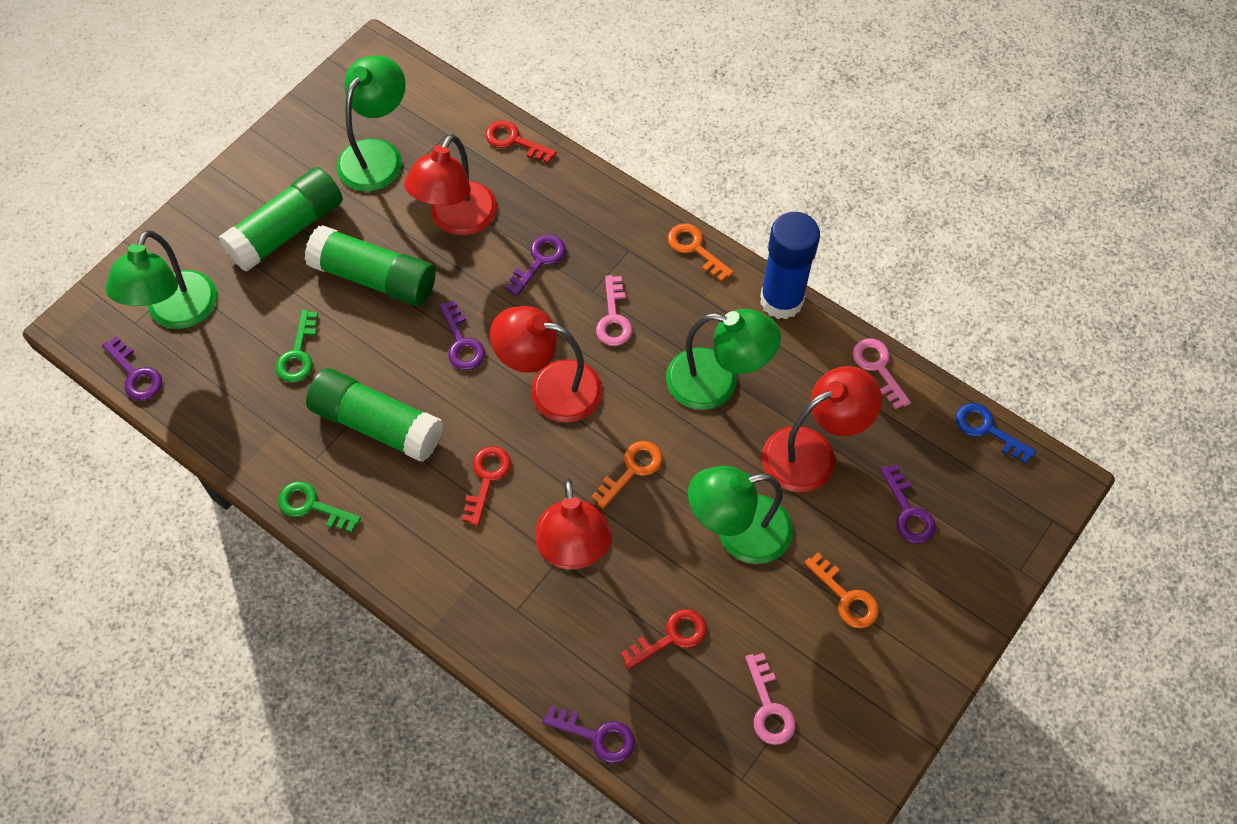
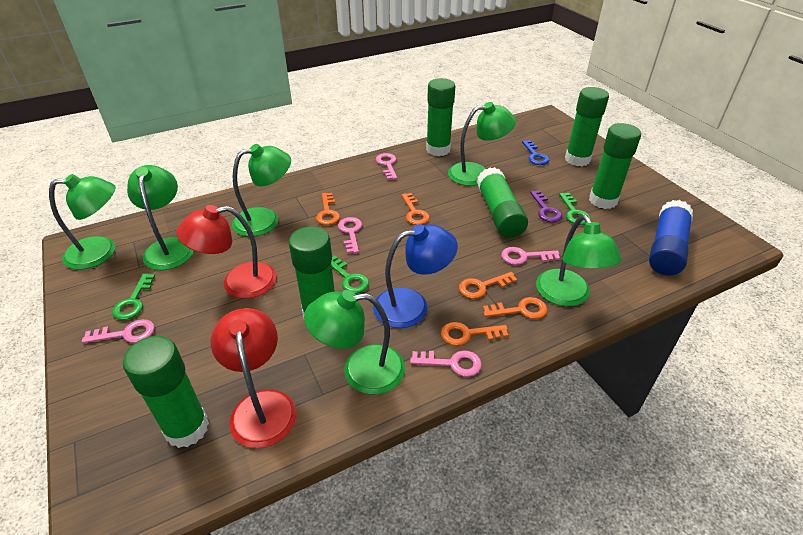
blue lamp: none = 0 -> [373,224,458,328] = 1
green glue stick: [219,167,343,272] [305,225,436,306] [306,368,443,462] = 3 -> [123,336,209,448] [289,226,335,319] [426,78,455,156] [477,167,528,238] [565,87,609,166] [589,123,641,209] = 6
green key: [275,310,318,382] [278,481,361,532] = 2 -> [112,273,155,320] [331,256,369,294] [559,193,591,225] = 3
green lamp: [105,230,217,329] [336,56,406,192] [666,309,781,410] [688,466,793,564] = 4 -> [49,174,116,270] [127,165,194,270] [232,144,291,237] [304,290,405,394] [448,102,516,186] [536,215,621,306] = 6
orange key: [591,441,662,509] [668,224,733,282] [804,553,879,628] = 3 -> [316,193,340,225] [402,193,430,225] [441,322,508,346] [459,272,517,299] [483,297,547,319] = 5
pink key: [596,275,632,346] [745,653,795,745] [853,339,911,409] = 3 -> [82,319,155,343] [338,217,362,253] [376,153,397,180] [410,351,482,377] [501,247,560,265] = 5
purple key: [102,336,162,400] [439,300,485,370] [505,235,566,296] [542,706,635,763] [880,464,936,544] = 5 -> [530,190,562,222] = 1
red key: [462,446,511,526] [485,120,557,163] [621,609,707,670] = 3 -> none = 0
red lamp: [404,134,497,235] [490,306,603,423] [535,478,612,569] [762,366,882,492] = 4 -> [177,205,276,299] [211,308,296,448] = 2

